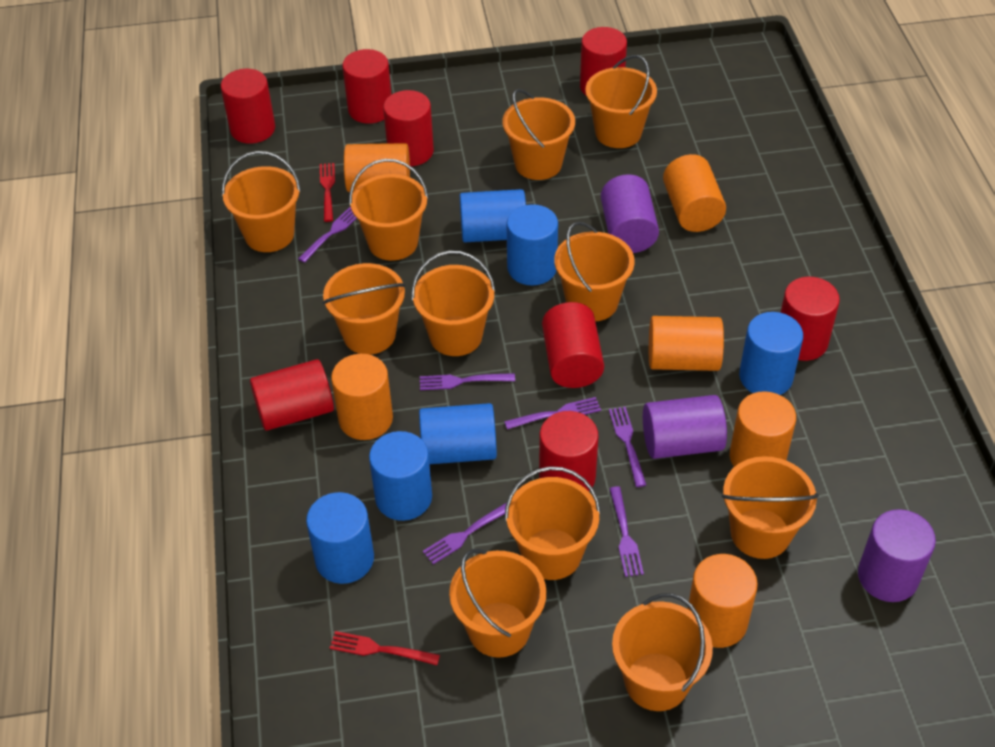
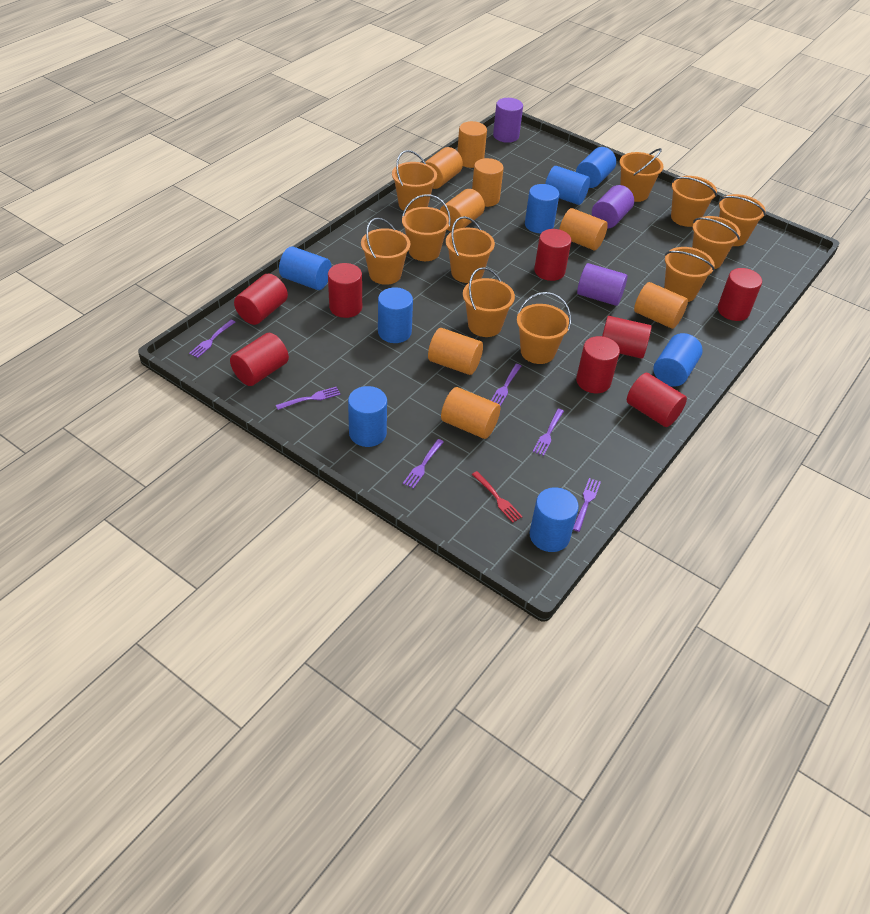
blue cylinder: [306,492,374,584] [369,431,432,521] [419,403,497,464] [460,189,526,242] [507,204,558,286] [739,312,803,395] = 6 -> [279,246,331,290] [348,386,387,447] [378,287,413,343] [525,184,559,233] [529,487,579,552] [545,166,590,205] [576,147,616,188] [653,333,702,387] = 8
orange cylinder: [331,354,393,440] [344,143,410,192] [649,316,724,371] [663,154,726,232] [688,554,758,648] [730,391,796,467] = 6 -> [425,147,463,189] [428,328,483,375] [440,189,485,232] [441,387,500,439] [457,121,487,168] [472,158,504,207] [559,208,608,250] [634,282,688,329] = 8
red fork: [320,163,335,222] [330,631,440,665] = 2 -> [472,471,523,523] = 1

